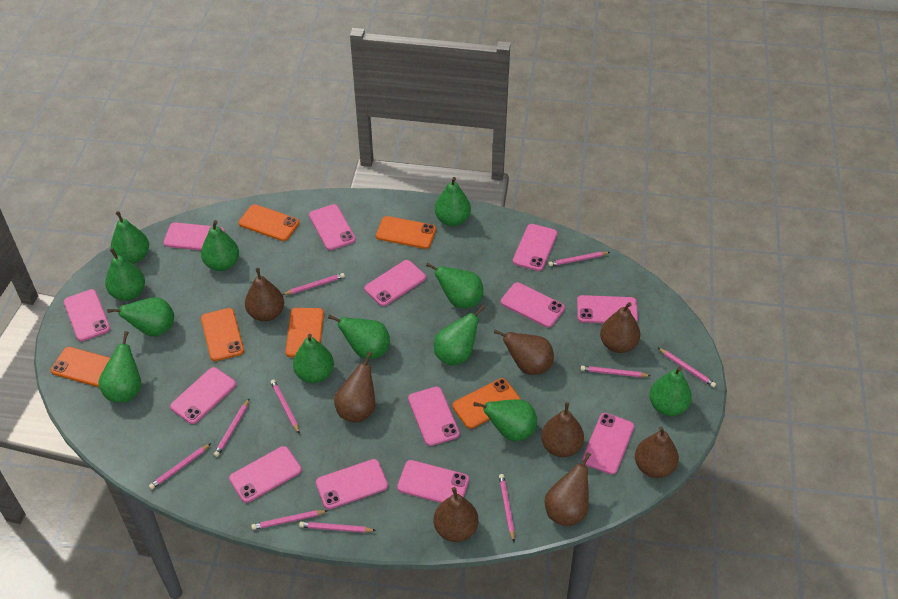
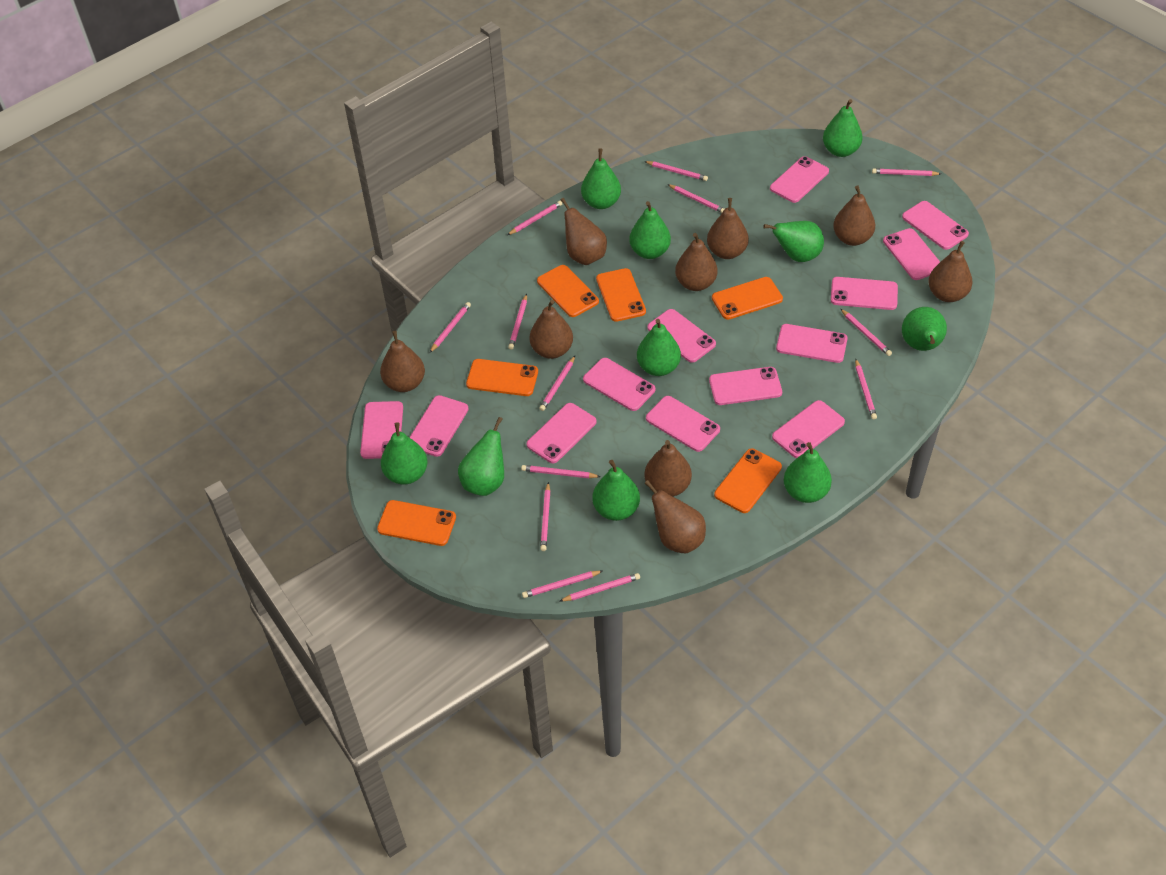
brown pear: [245,268,284,321] [334,352,375,423] [434,487,478,542] [494,329,554,375] [541,402,584,457] [545,452,591,526] [600,302,640,353] [635,426,679,478] = 8 -> [380,331,425,392] [529,300,573,359] [561,198,607,265] [644,440,692,497] [644,480,706,553] [675,233,718,291] [707,198,749,259] [833,185,875,246] [928,241,973,302] = 9
green pear: [98,331,141,402] [105,248,145,301] [107,297,174,337] [111,211,149,264] [201,220,239,271] [293,334,334,383] [328,315,390,359] [426,263,484,308] [434,305,485,366] [435,177,471,226] [473,399,537,441] [649,367,692,416] = 12 -> [381,422,428,485] [458,417,504,496] [581,149,621,209] [592,460,640,521] [629,201,671,259] [637,319,681,376] [763,221,824,262] [784,442,832,503] [823,99,863,157] [902,307,947,351] = 10
pink pencil: [149,443,211,489] [214,398,250,457] [251,510,327,530] [270,379,300,434] [282,273,345,295] [299,522,376,533] [499,474,515,542] [548,252,610,266] [581,366,651,377] [658,348,716,387] = 10 -> [430,302,471,353] [507,201,562,235] [508,294,527,349] [521,465,601,478] [522,571,603,598] [539,356,575,411] [540,482,551,551] [560,573,640,601] [644,161,708,181] [667,184,724,213] [841,309,892,356] [855,359,877,419] [872,168,941,176] = 13

